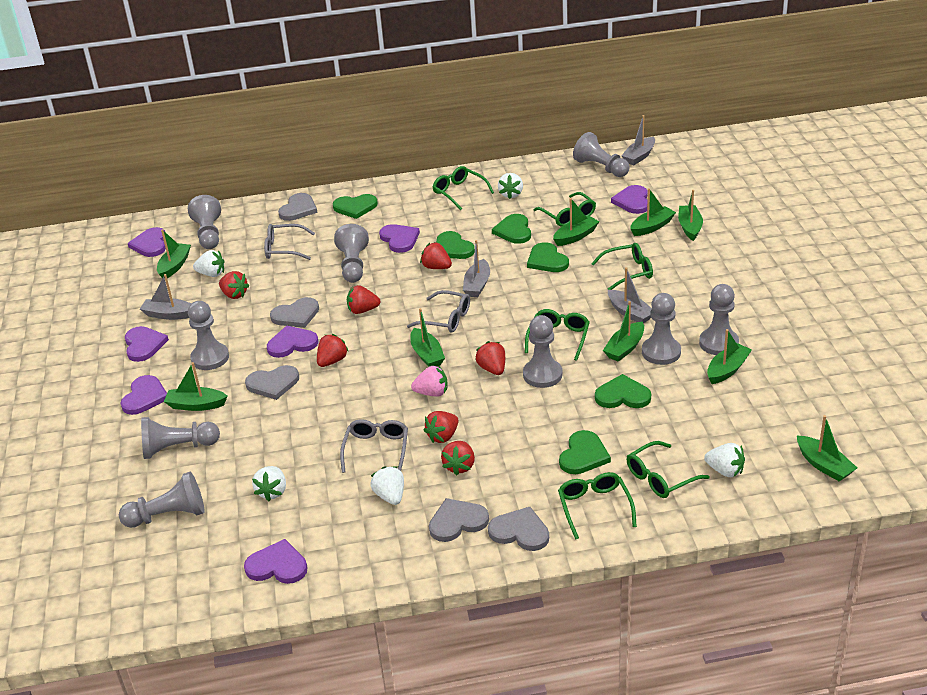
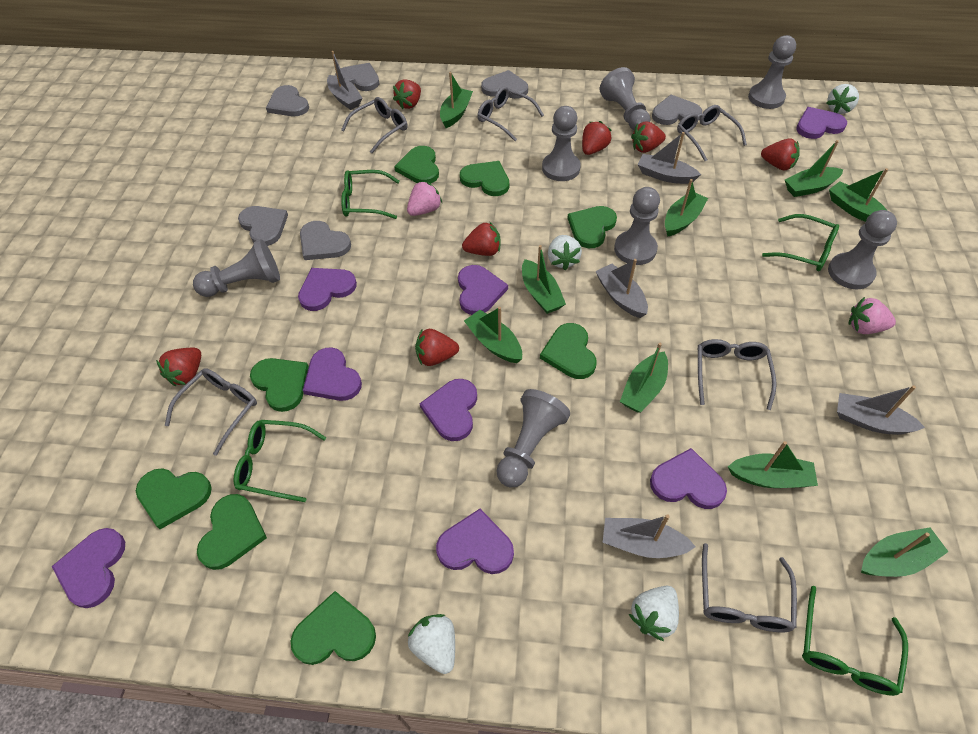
green glasses: [432,166,494,210] [525,309,590,361] [533,192,596,227] [558,472,637,540] [591,243,653,290] [627,441,710,498] = 6 -> [233,420,326,502] [341,170,400,219] [762,214,839,271] [802,586,908,696] = 4
green heart: [333,194,378,219] [436,231,475,259] [492,214,531,244] [527,242,569,272] [559,430,611,474] [595,374,651,408] = 6 -> [136,468,212,529] [197,494,267,570] [250,358,309,412] [291,591,376,665] [394,146,439,184] [460,161,509,196] [540,323,597,379] [567,206,617,248] = 8
grey boat: [140,274,191,320] [463,240,490,297] [608,267,652,323] [621,115,655,165] = 4 -> [327,51,362,110] [596,259,648,318] [603,514,696,558] [638,132,701,184] [837,385,925,435] = 5
grey glasses: [264,224,315,260] [340,419,408,473] [407,290,470,333] = 3 -> [165,368,257,456] [341,97,407,153] [478,86,544,141] [677,105,747,161] [698,339,777,410] [702,543,797,632] = 6
grey heart: [245,365,299,400] [270,297,319,328] [278,193,318,221] [429,498,489,542] [488,507,549,551] = 5 -> [238,206,288,246] [266,85,309,116] [300,221,351,260] [335,63,379,91] [481,70,528,99] [652,95,702,125] = 6
grey pawn: [119,472,205,528] [141,417,220,459] [188,195,221,249] [188,301,229,370] [334,224,369,283] [523,315,563,388] [573,132,630,177] [642,293,681,365] [699,284,739,355] = 9 -> [193,239,280,297] [496,389,570,487] [542,106,581,181] [600,67,650,130] [614,187,660,265] [748,35,796,109] [828,210,897,289] = 7
pink strawberry: [411,365,448,397] = 1 -> [407,181,442,216] [849,297,896,334] = 2
purple heart: [120,375,167,415] [125,326,169,362] [128,227,166,257] [244,539,307,584] [267,326,318,358] [379,224,420,253] [611,185,648,214] = 7 -> [51,528,125,608] [298,268,357,311] [303,347,362,401] [419,379,477,441] [436,509,514,574] [458,265,508,315] [650,448,727,509] [796,107,847,139] = 8
white strawberry: [193,250,225,277] [252,466,286,501] [370,466,404,505] [498,173,523,199] [704,443,745,477] = 5 -> [408,614,455,674] [548,235,582,270] [629,586,679,641] [827,84,859,114] = 4

